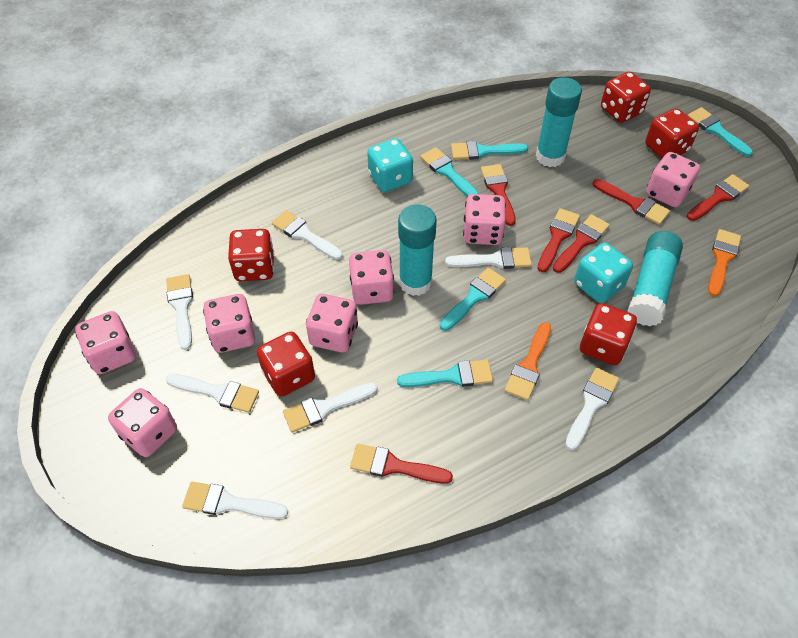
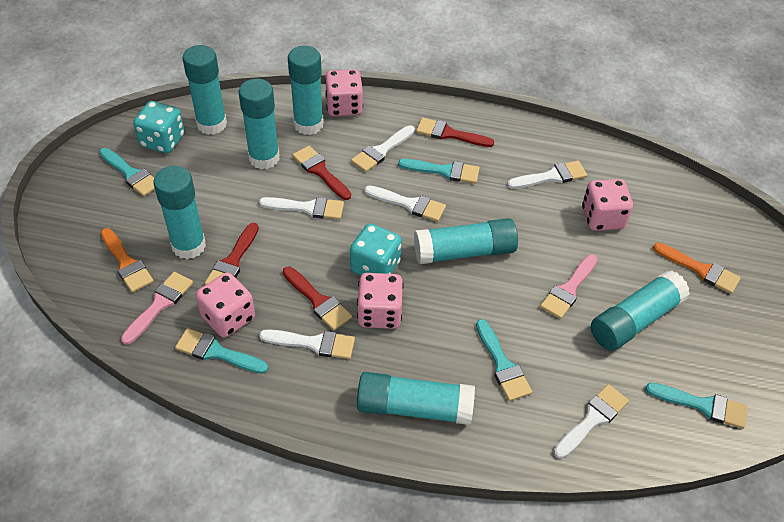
pink brush: none = 0 -> [121,272,193,345] [540,254,597,319] = 2
pink dice: [75,311,136,374] [108,388,177,457] [203,294,255,353] [306,294,358,353] [349,250,394,305] [463,194,506,245] [646,152,700,207] = 7 -> [196,272,255,338] [325,69,363,116] [357,273,404,329] [582,179,633,231] = 4
red brush: [350,444,453,484] [481,164,516,226] [537,208,580,272] [553,214,610,273] [593,179,670,225] [687,174,749,221] = 6 -> [205,223,259,285] [283,267,352,331] [292,146,351,200] [416,118,494,147] = 4
red dice: [228,229,274,281] [257,332,315,397] [580,303,637,365] [601,72,651,123] [645,108,699,158] = 5 -> none = 0
turquoise glue stick: [398,204,437,296] [536,77,582,167] [628,231,683,326] = 3 -> [153,166,206,259] [183,45,227,135] [239,79,280,169] [288,46,324,135] [357,372,475,425] [414,218,518,264] [591,270,690,351] = 7
white brush: [166,274,193,350] [166,374,259,413] [182,482,288,519] [272,210,342,260] [283,382,378,433] [445,247,532,269] [565,368,619,450] = 7 -> [259,197,344,220] [259,329,355,359] [351,125,415,172] [364,186,446,222] [507,161,587,189] [554,384,629,459] = 6

